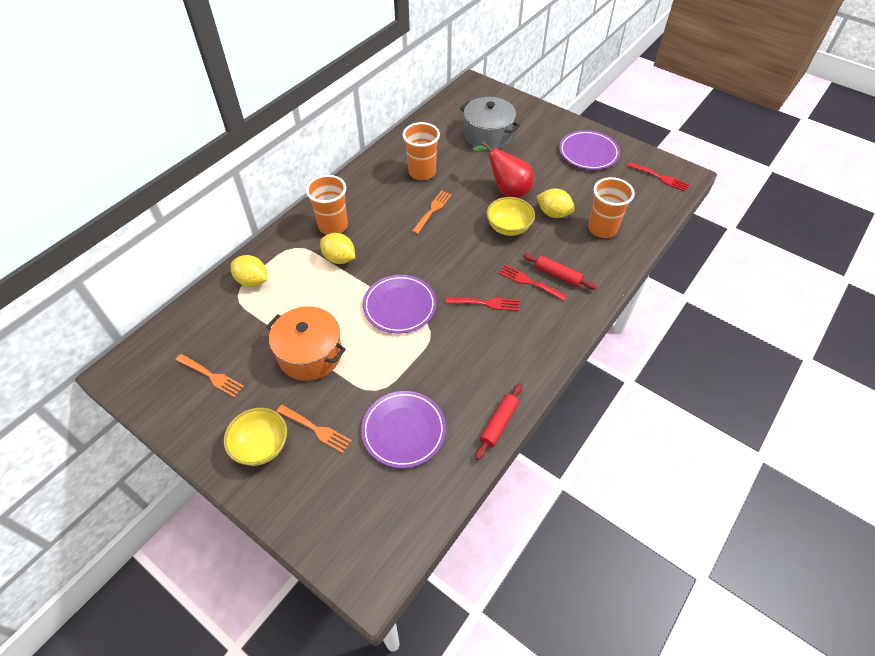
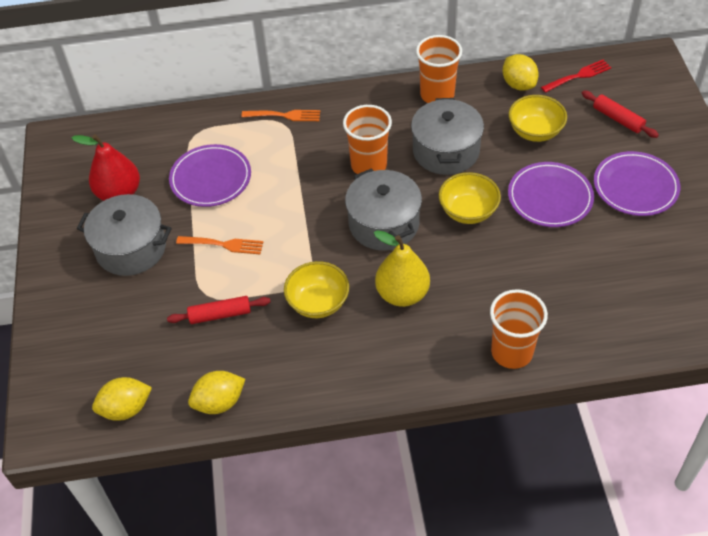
grey pot: [460,97,520,150] = 1 -> [77,194,172,276] [345,169,422,250] [411,98,484,175] = 3
orange fork: [176,354,244,398] [276,405,352,453] [412,190,452,234] = 3 -> [176,236,263,254] [241,110,320,121] = 2
orange pot: [266,306,346,381] = 1 -> none = 0
red fork: [445,297,519,311] [499,265,567,301] [628,162,690,192] = 3 -> [541,60,611,93] = 1
yellow bowl: [224,408,287,466] [487,197,535,236] = 2 -> [284,261,349,318] [439,172,501,224] [509,95,567,142] = 3
yellow pear: none = 0 -> [374,230,430,307] = 1

